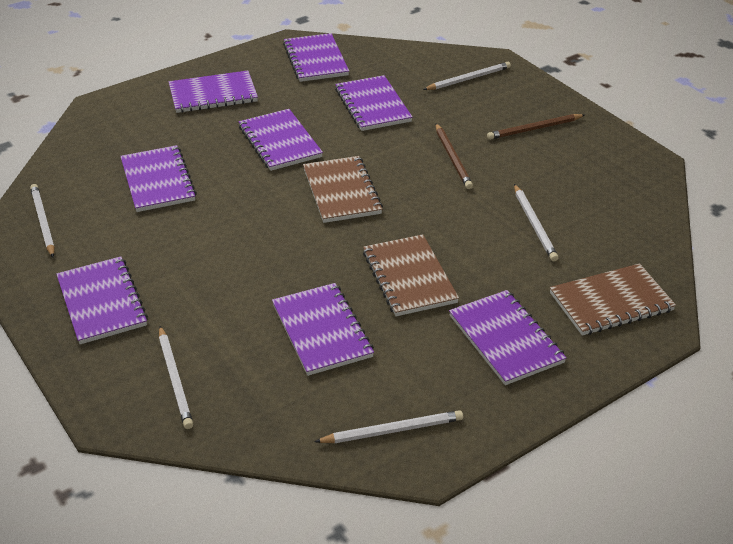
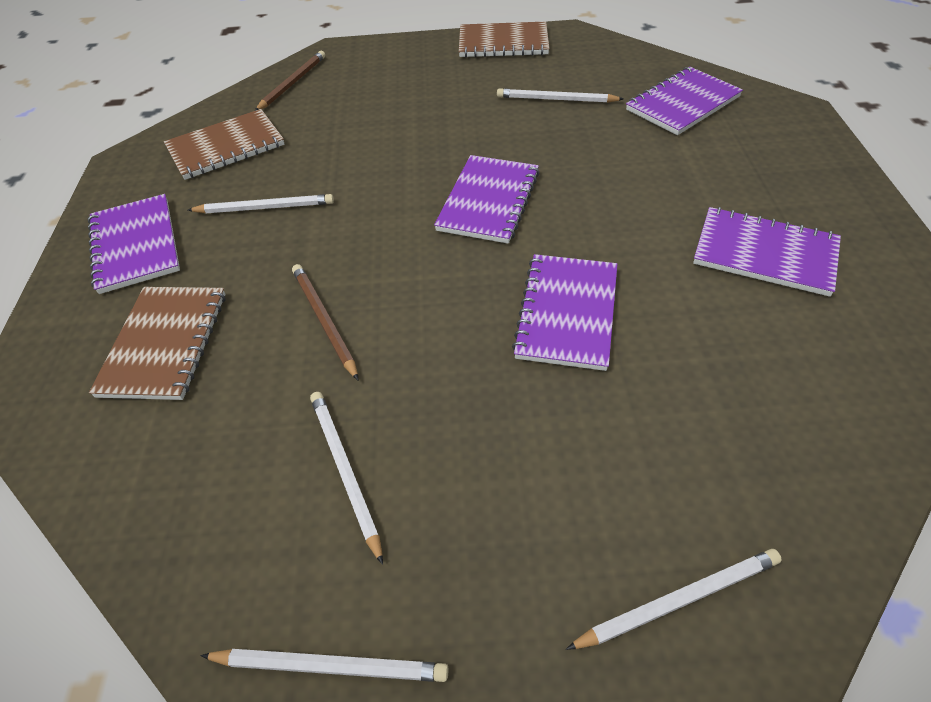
purple notebook: [56,256,148,344] [120,145,197,212] [169,70,258,113] [239,109,323,171] [272,283,374,376] [283,33,349,82] [335,75,413,131] [449,290,567,385] = 8 -> [88,194,180,294] [434,155,540,244] [512,254,617,371] [626,67,743,135] [693,207,841,297] = 5

